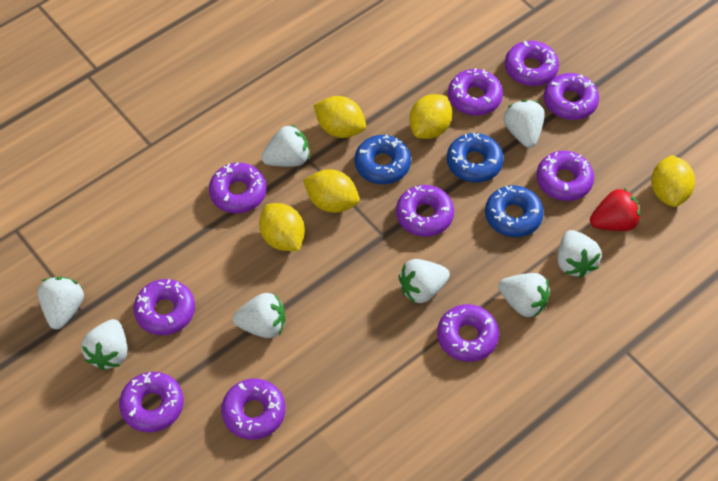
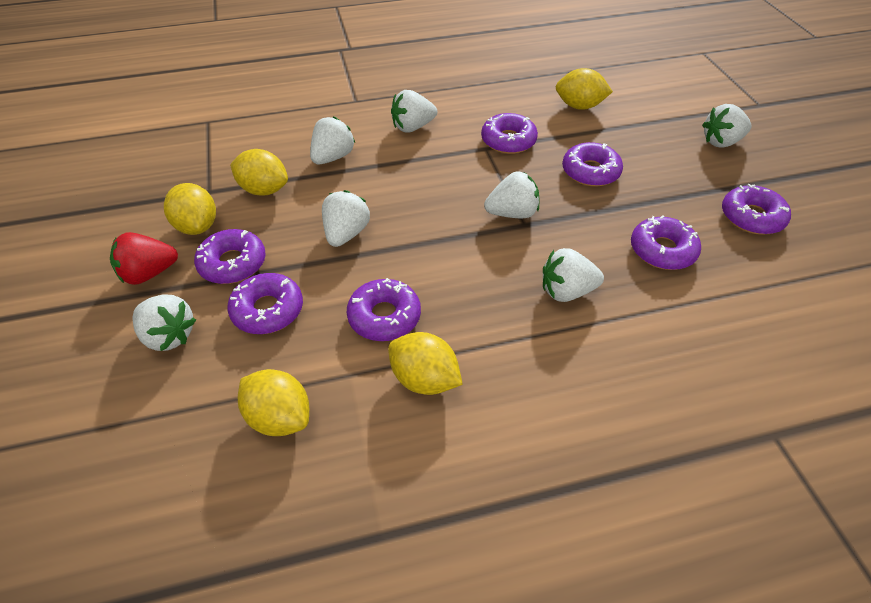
blue donut: [355,135,411,184] [447,132,504,183] [485,185,544,237] = 3 -> none = 0
purple donut: [119,372,184,433] [134,279,195,335] [209,163,267,213] [221,379,285,440] [396,185,454,237] [437,304,499,362] [448,68,503,116] [505,41,559,86] [536,151,594,201] [544,73,599,120] = 10 -> [194,229,266,284] [227,273,303,334] [347,278,421,341] [481,113,538,154] [562,142,623,187] [631,215,701,270] [722,184,791,235] = 7
white strawberry: [38,277,84,329] [81,319,127,370] [233,293,285,338] [261,125,310,167] [399,259,450,303] [498,273,550,318] [504,100,545,148] [557,230,602,278] = 8 -> [132,294,196,351] [310,116,355,164] [322,190,370,247] [391,90,437,133] [484,172,539,218] [543,248,604,302] [702,104,752,148] = 7

